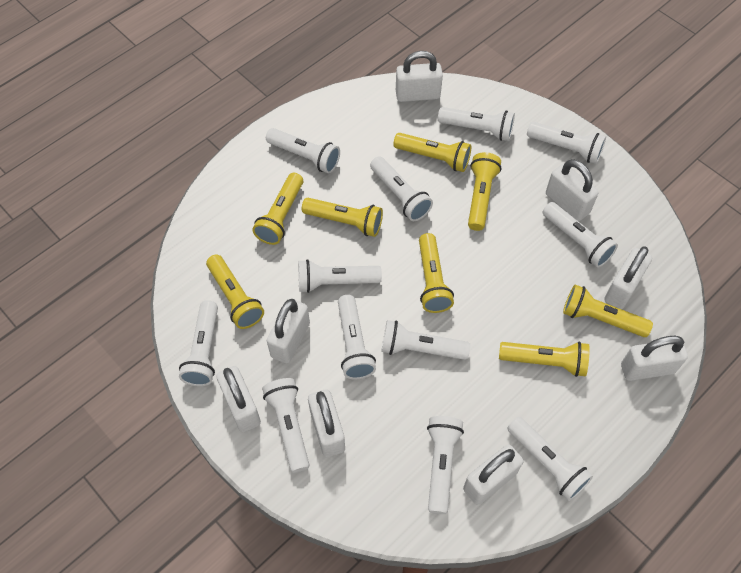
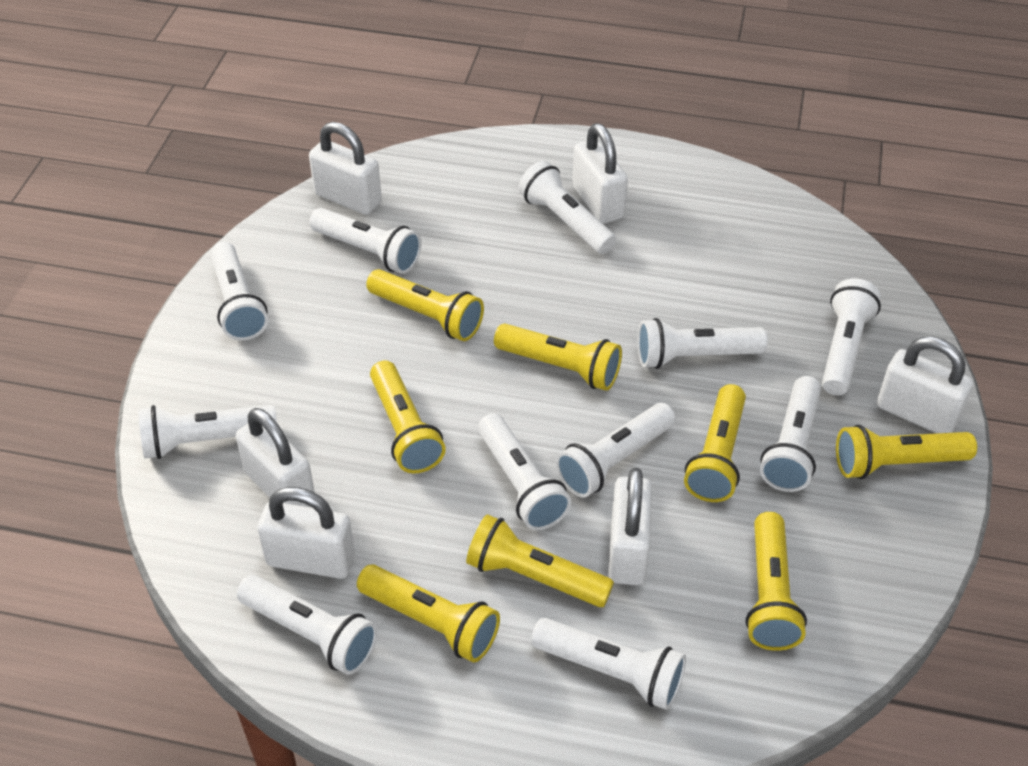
white flashlight: [179,300,218,386] [262,378,309,473] [266,128,340,174] [298,259,382,293] [338,295,376,379] [370,156,433,221] [381,320,470,360] [427,416,464,514] [438,107,515,141] [507,417,593,501] [527,122,606,164] [542,202,618,268] = 12 -> [138,405,277,459] [211,242,268,341] [237,575,378,675] [309,208,421,274] [478,413,571,530] [518,161,616,254] [531,618,686,710] [556,403,676,498] [638,318,768,369] [760,376,821,492] [822,279,881,395] = 11
white padlock: [216,366,261,432] [267,299,310,364] [308,389,345,457] [396,51,443,102] [463,445,523,505] [546,159,598,221] [604,246,652,309] [621,336,688,381] = 8 -> [236,408,315,507] [257,487,355,579] [309,122,382,215] [572,123,628,224] [608,468,652,585] [877,336,973,433] = 6

